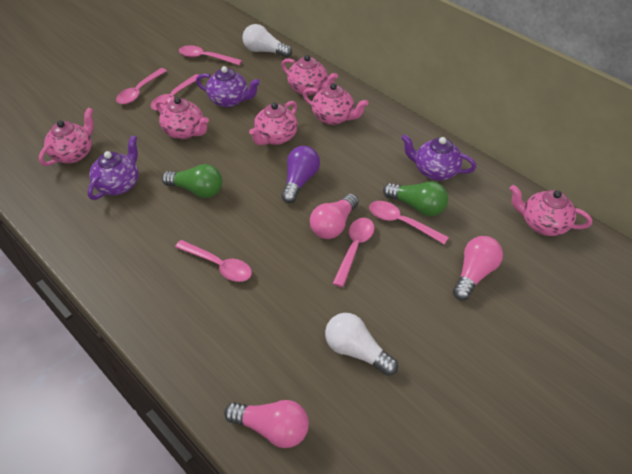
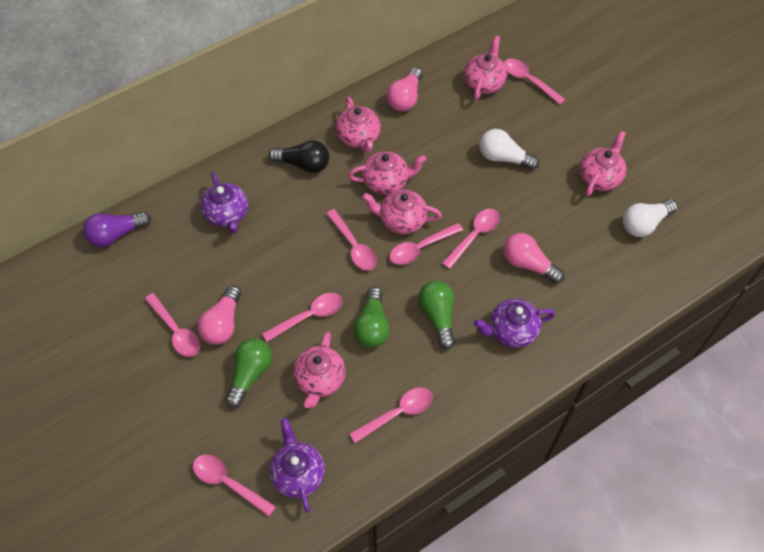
black light bulb: none = 0 -> [268,140,329,173] = 1
green light bulb: [162,164,222,198] [383,181,448,216] = 2 -> [225,338,272,408] [353,287,390,348] [418,281,455,350] = 3
pink spoon: [116,68,167,104] [151,74,199,111] [175,240,252,282] [179,45,242,65] [332,218,374,287] [369,201,449,244] = 6 -> [145,293,200,357] [193,454,276,517] [262,293,343,342] [326,209,377,270] [349,387,433,443] [389,223,463,265] [442,209,500,269] [504,59,566,105] = 8

